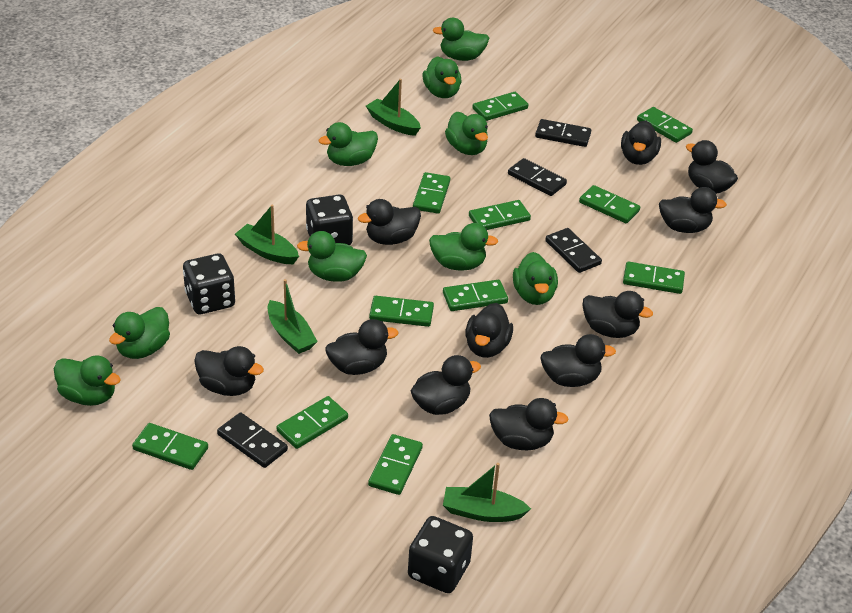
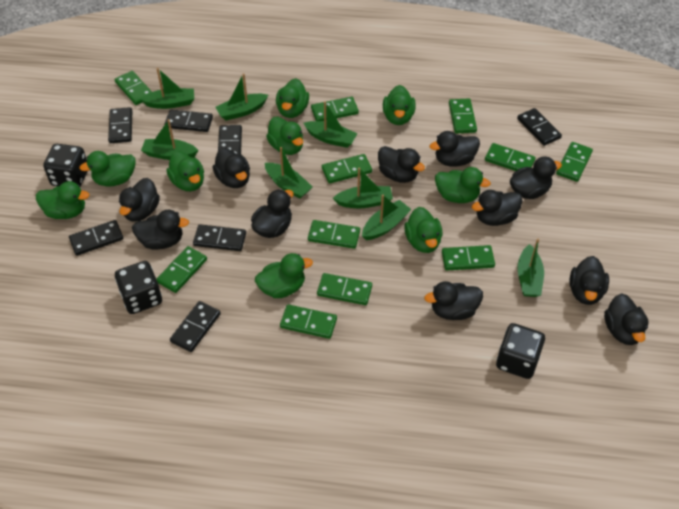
black domino: [217,412,288,468] [508,158,567,196] [535,119,591,147] [545,228,602,273] = 4 -> [69,220,123,256] [108,107,132,143] [164,110,213,132] [170,301,221,352] [193,224,246,251] [218,125,242,155] [517,108,562,146] = 7
green boat: [235,205,299,264] [268,279,318,354] [366,79,421,136] [443,463,531,522] = 4 -> [140,68,194,109] [141,119,199,160] [215,73,268,120] [265,147,312,199] [303,101,358,148] [333,168,393,208] [362,194,411,240] [518,239,544,297] = 8

